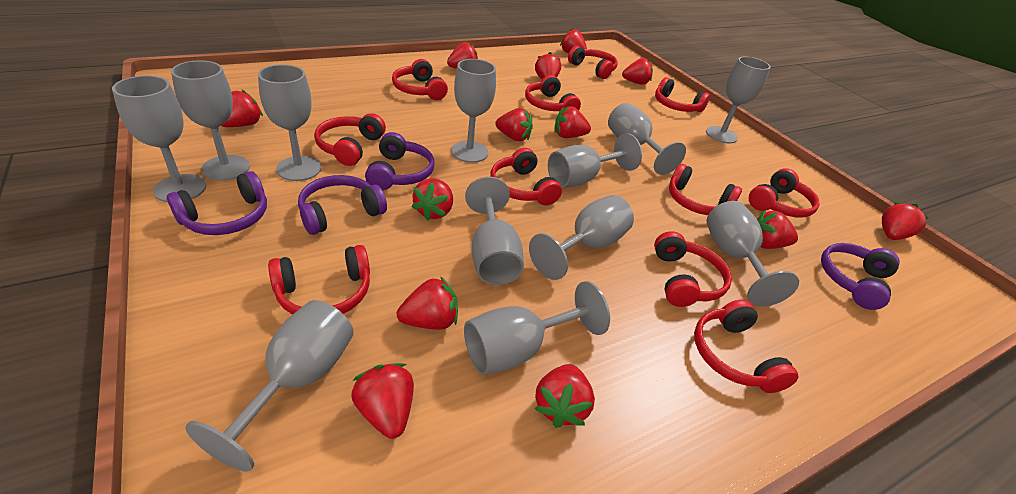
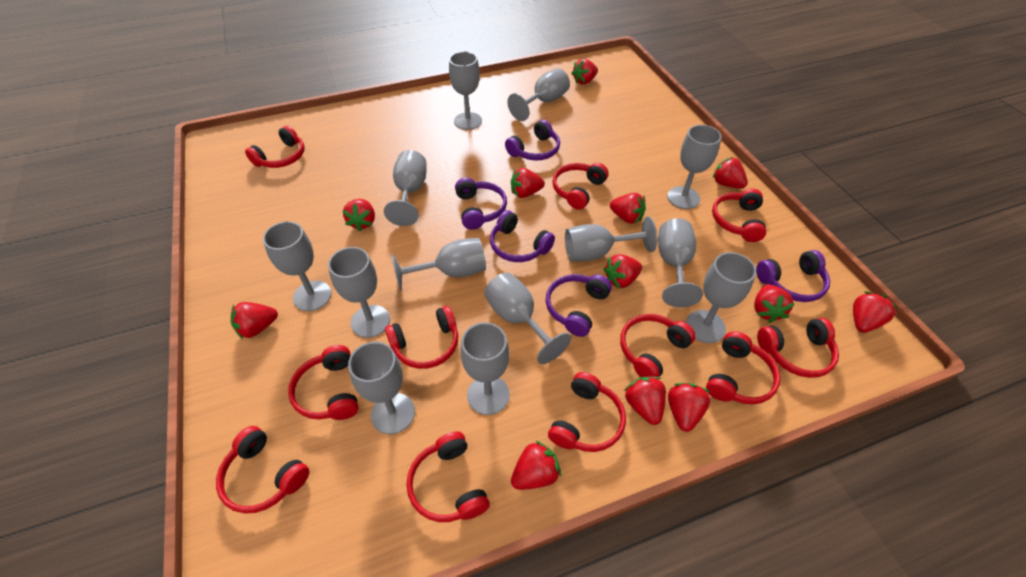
grey goblet: [112,76,206,202] [171,60,250,181] [185,300,354,472] [258,65,321,181] [451,59,496,163] [464,281,610,375] [465,177,524,285] [529,195,634,280] [548,133,642,188] [608,103,686,175] [706,57,771,143] [707,201,799,306] = 12 -> [263,221,332,311] [328,247,390,338] [348,341,415,434] [384,150,427,226] [391,238,486,291] [449,52,482,130] [461,322,510,415] [484,272,571,364] [507,68,570,121] [565,216,657,261] [658,218,703,307] [667,125,722,209] [685,252,756,343] = 13
purple headphones: [167,171,267,235] [298,175,387,235] [365,132,435,190] [821,243,900,310] = 4 -> [455,177,507,230] [490,210,555,262] [505,120,560,161] [546,274,612,337] [756,250,830,302] = 5
red strawberry: [221,89,263,127] [351,363,414,439] [397,276,458,330] [412,178,453,221] [447,42,478,69] [495,108,533,141] [534,364,595,428] [535,52,561,79] [554,106,591,138] [560,28,587,53] [622,58,653,85] [757,210,798,249] [882,202,928,240] = 13 -> [231,302,278,339] [343,199,375,231] [511,168,545,198] [511,440,561,490] [571,59,598,84] [603,254,642,289] [610,193,646,224] [624,377,666,425] [668,383,710,432] [713,157,748,189] [754,285,795,323] [853,291,898,333] = 12

